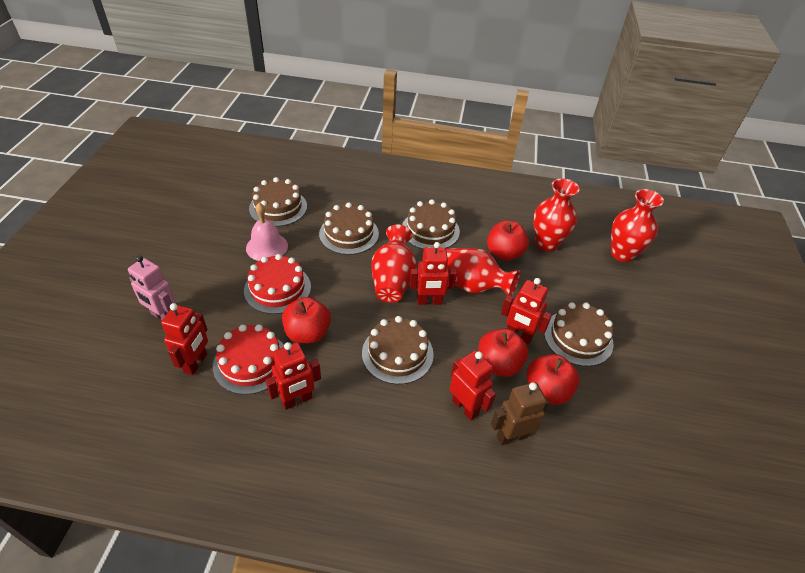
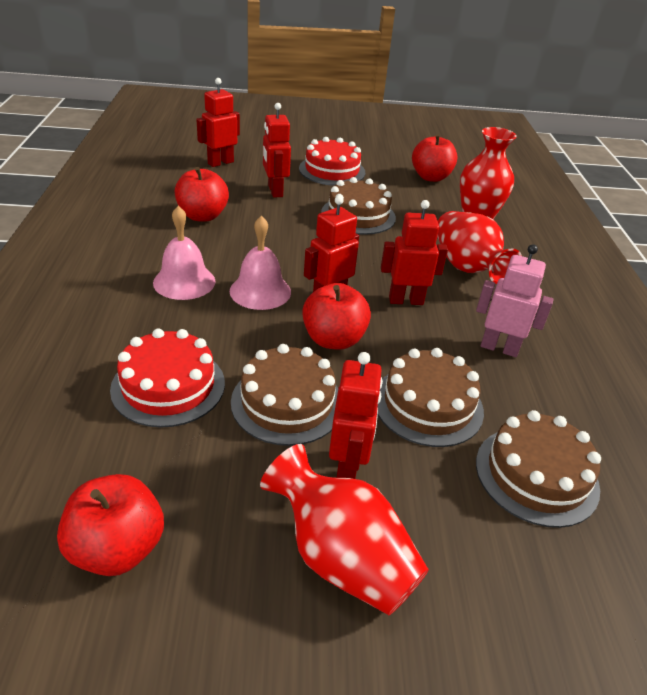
brown cake: [249,177,307,227] [319,202,379,255] [362,316,434,384] [402,199,460,250] [544,302,614,367] = 5 -> [231,344,338,446] [321,177,396,235] [378,348,484,447] [476,410,601,528] = 4
brown robot: [491,382,549,445] = 1 -> none = 0
pink bell: [246,203,288,261] = 1 -> [153,206,215,300] [230,216,291,310] = 2
red vase: [371,225,417,303] [446,248,520,296] [533,178,580,252] [611,189,664,262] = 4 -> [260,444,429,615] [437,211,522,284] [460,127,517,219] = 3

